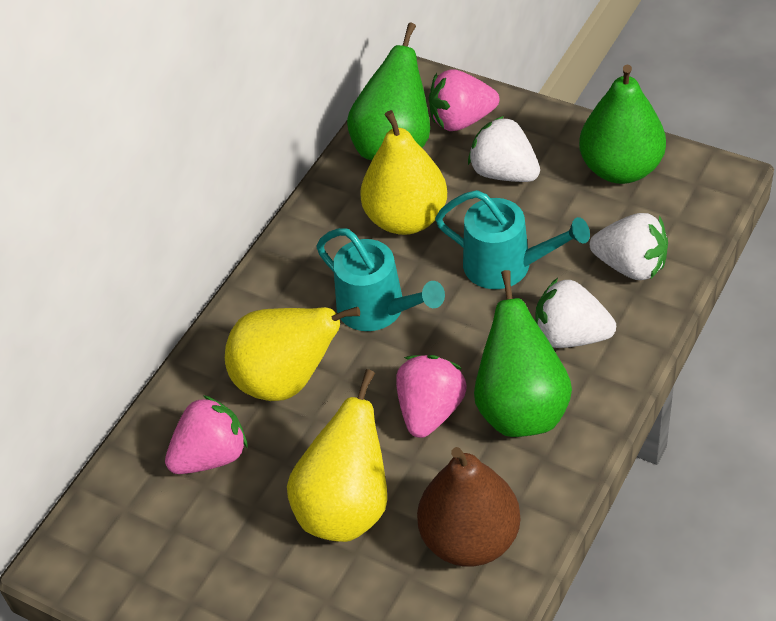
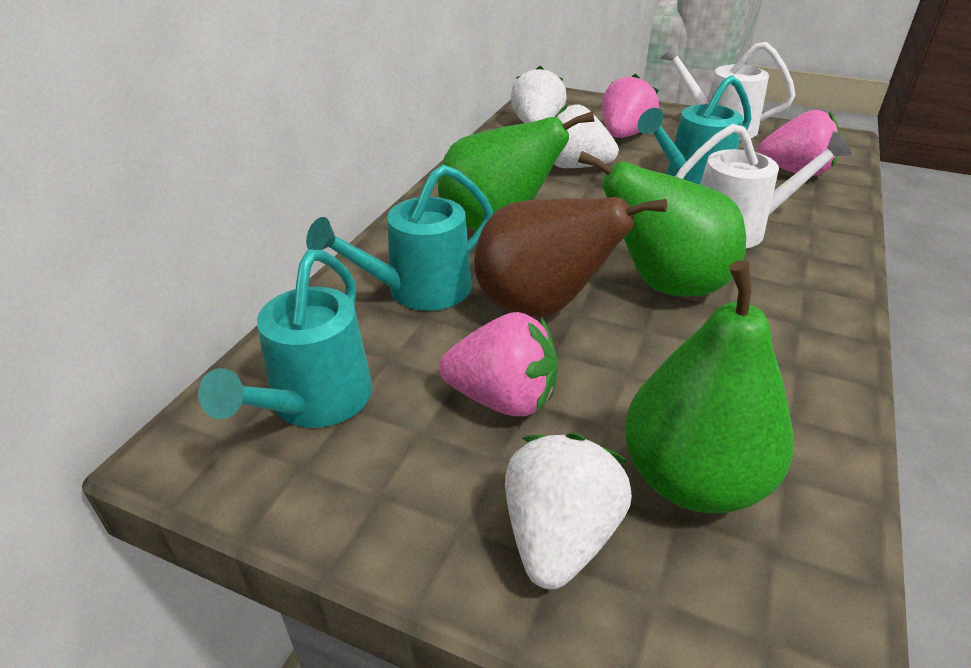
turquoise watering can: [316,228,445,331] [435,190,590,289] = 2 -> [198,250,373,428] [306,165,493,311] [638,75,751,184] = 3
white watering can: none = 0 -> [660,42,796,140] [675,124,852,248] = 2
yellow pear: [225,307,360,401] [287,369,387,542] [360,110,447,235] = 3 -> none = 0

